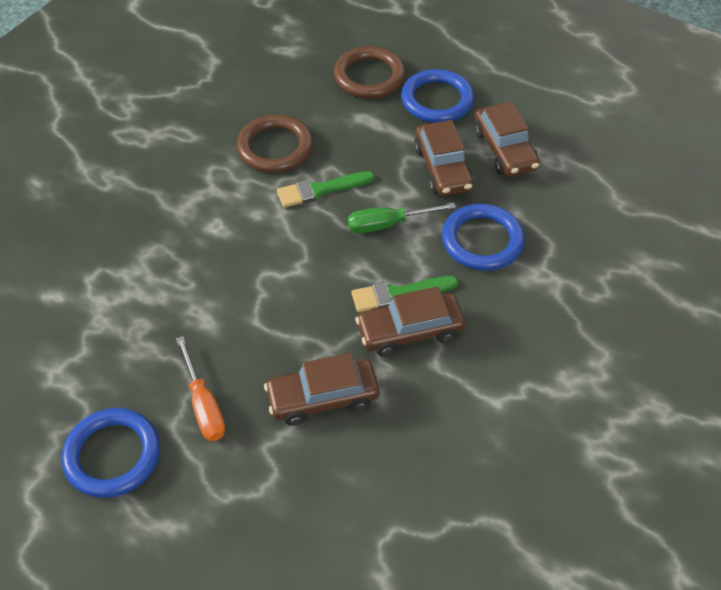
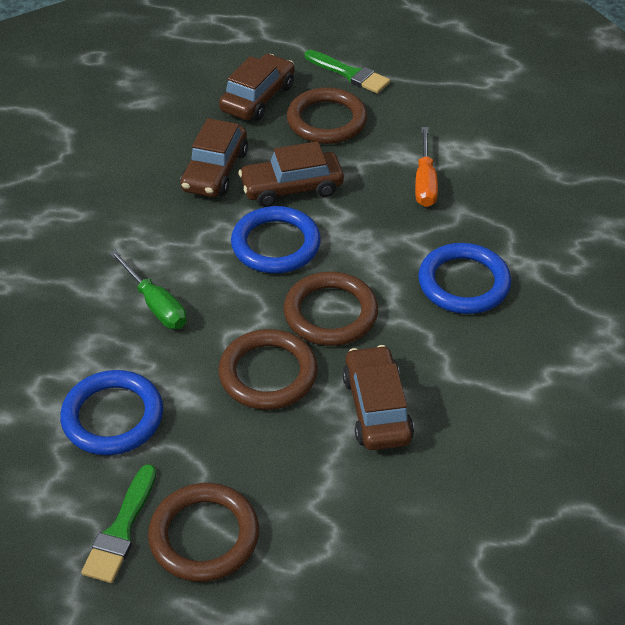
brown ring: [237,115,313,173] [334,46,406,98] = 2 -> [148,483,259,582] [218,329,318,410] [284,272,378,346] [287,87,368,144] = 4

